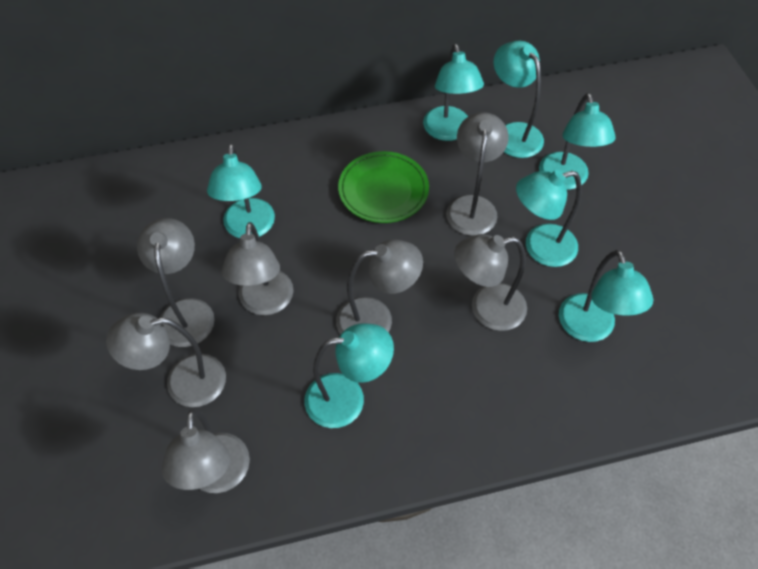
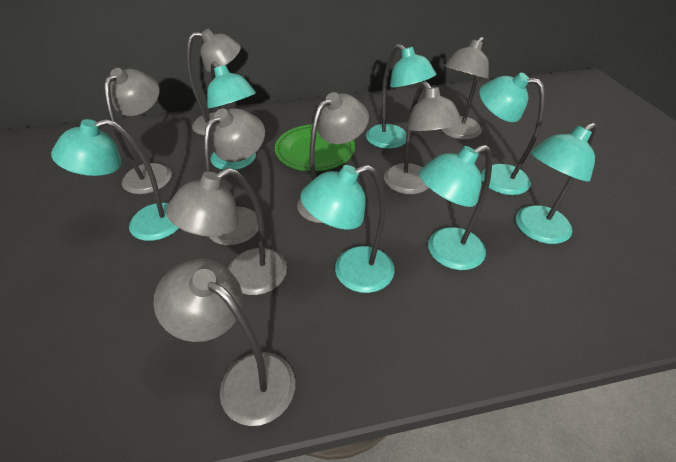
grey lamp: [106,313,226,407] [137,218,215,347] [162,409,250,493] [222,222,293,315] [336,239,423,334] [446,112,509,236] [454,234,527,331] = 7 -> [104,68,172,194] [153,259,295,426] [166,168,287,295] [187,29,241,135] [204,108,265,245] [297,92,369,223] [384,81,462,194] [441,37,489,140] = 8

